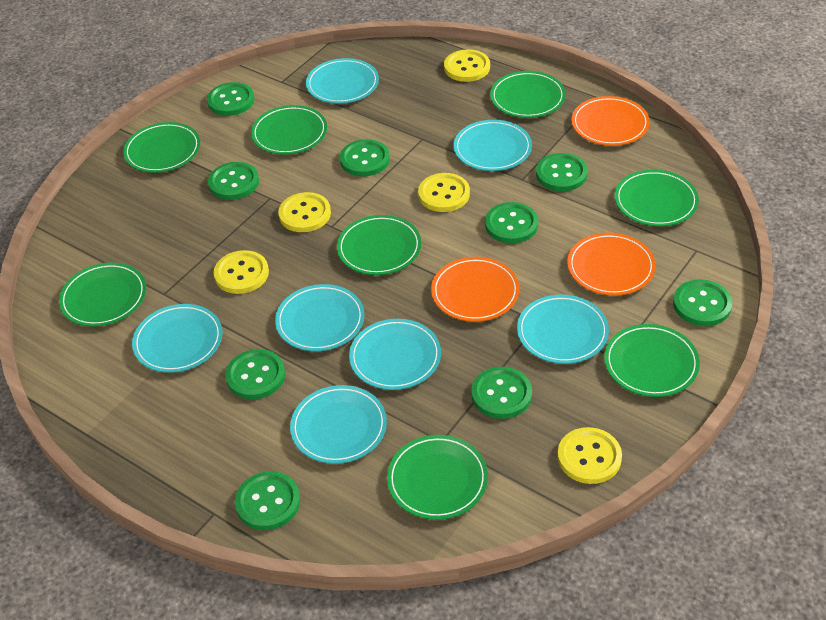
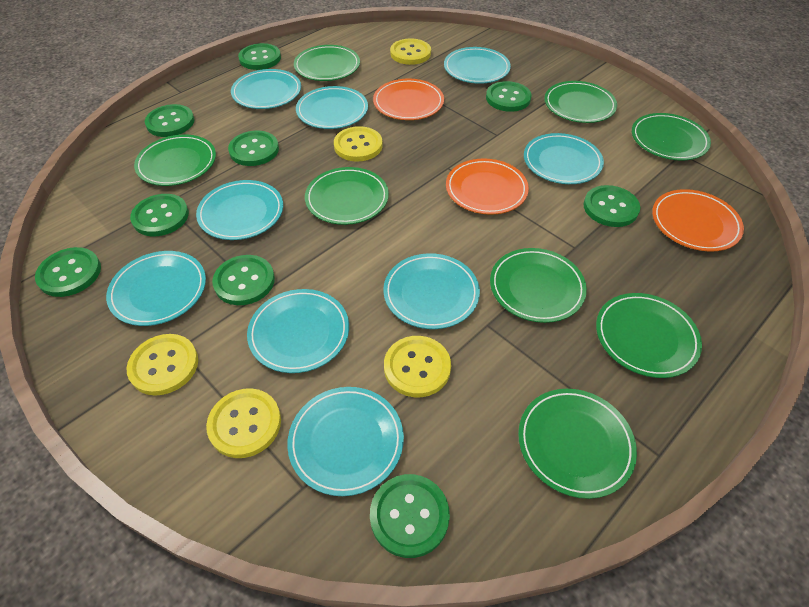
turquoise plate: [132,304,222,373] [275,284,364,351] [290,385,387,464] [306,58,379,104] [349,319,441,390] [454,120,532,171] [517,295,609,364] = 7 -> [106,251,206,326] [196,180,283,240] [231,69,301,109] [247,289,349,373] [287,387,404,496] [296,86,368,129] [383,253,480,329] [444,47,511,84] [524,133,604,184] = 9

